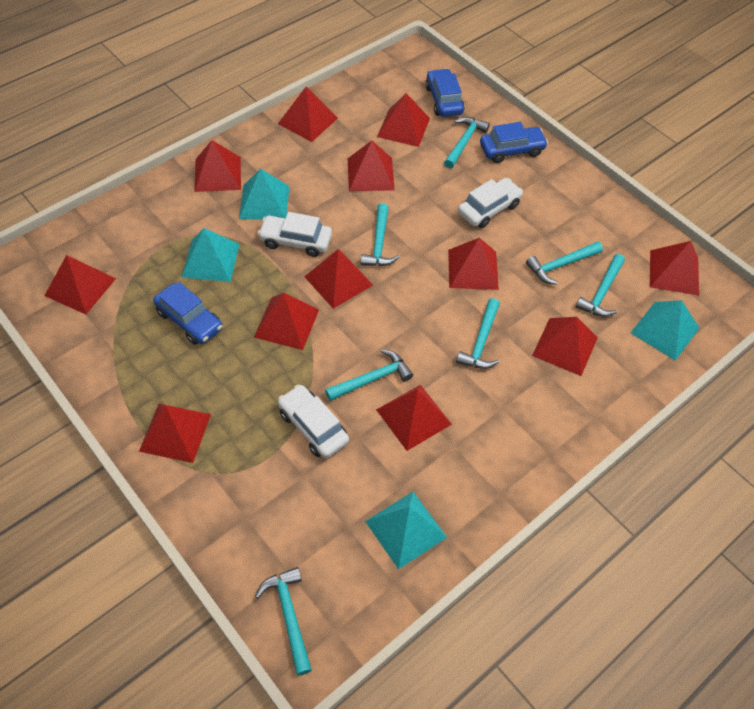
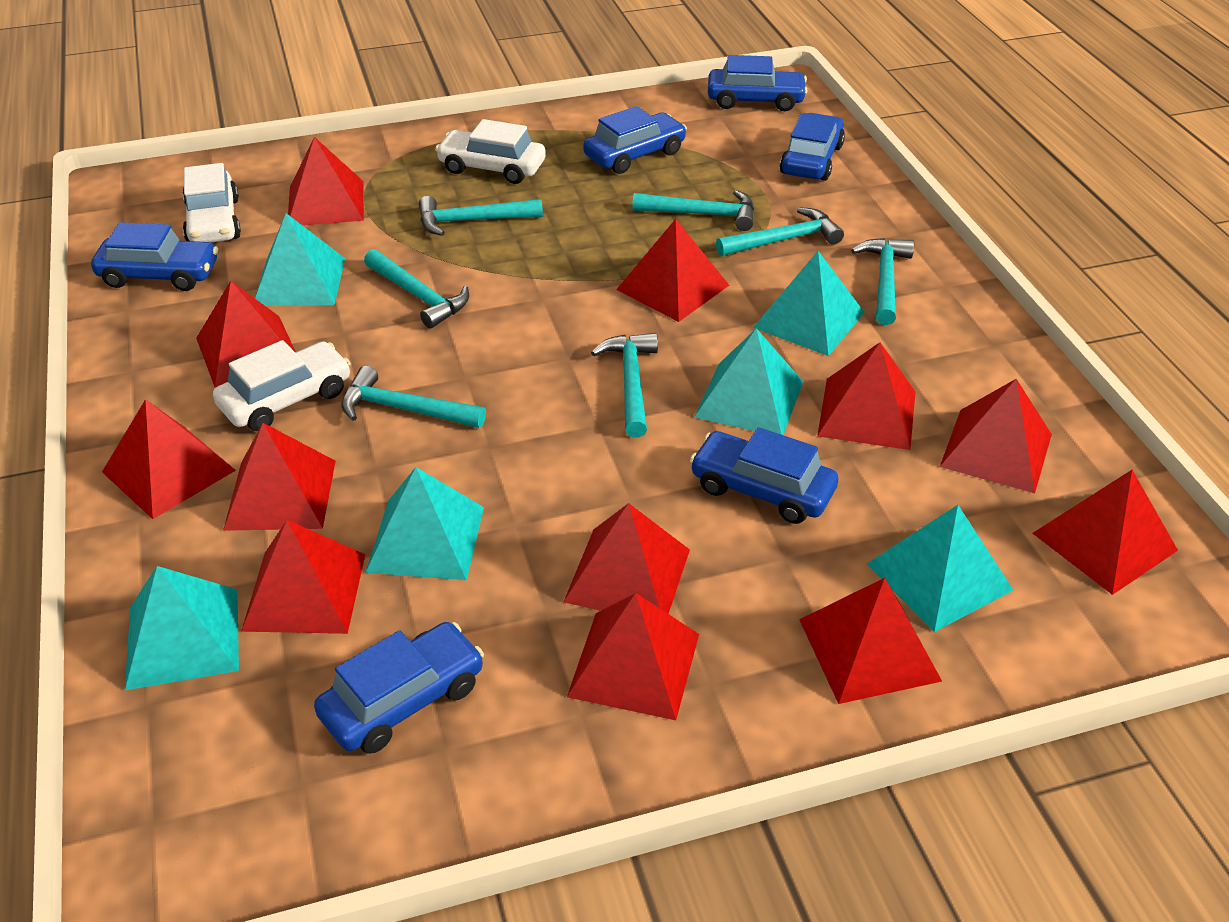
blue car: [153,282,223,345] [425,68,465,117] [480,122,548,163] = 3 -> [91,222,218,291] [314,622,484,754] [583,106,687,174] [690,427,838,524] [708,55,808,111] [780,113,845,181] = 6
turquoise pyramid: [182,228,239,282] [239,169,290,220] [365,492,447,569] [631,300,699,361] = 4 -> [125,566,239,690] [255,213,345,306] [365,467,484,580] [694,328,803,435] [753,251,865,356] [867,505,1013,632] = 6

